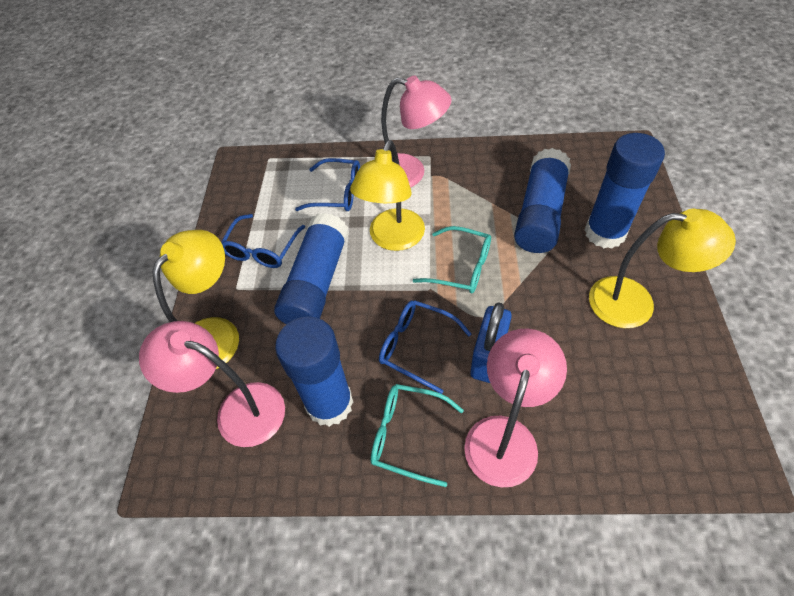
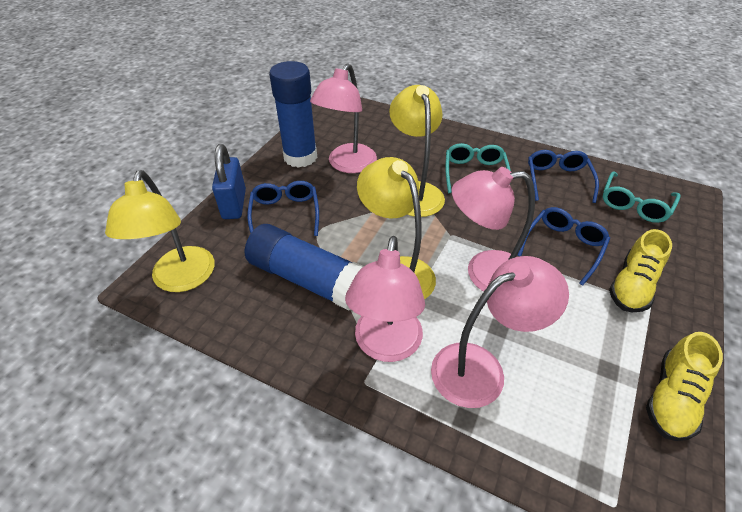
blue glue stick: [274,213,349,324] [275,316,353,427] [514,148,571,253] [585,133,665,249] = 4 -> [245,224,364,311] [269,61,317,168] = 2
pink lamp: [139,321,285,447] [381,75,452,188] [464,328,567,487] = 3 -> [310,63,377,173] [345,236,425,362] [431,256,569,408] [452,167,535,291] = 4
yellow shoe: none = 0 -> [609,229,672,312] [646,332,723,441] = 2

